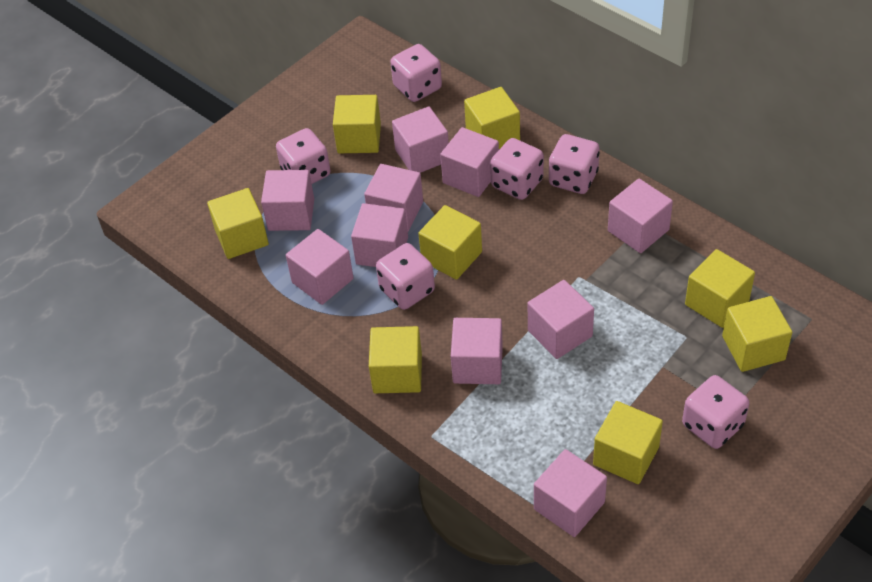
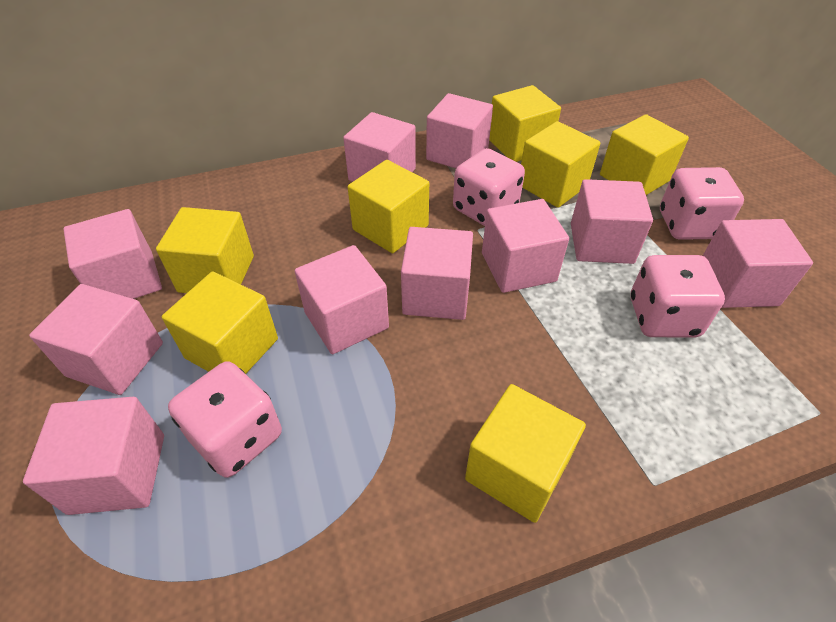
pink dice: [276,128,331,184] [376,243,435,310] [390,44,442,102] [490,138,544,200] [549,134,600,194] [682,375,749,449] = 6 -> [168,361,282,478] [453,148,525,226] [631,255,725,337] [660,167,744,240] = 4
yellow cube: [207,188,269,259] [333,95,381,153] [369,326,422,393] [418,205,482,280] [464,87,520,149] [593,401,663,484] [685,249,755,328] [722,296,792,372] = 8 -> [156,207,254,293] [162,271,278,374] [348,160,429,253] [465,384,586,523] [489,85,561,162] [521,121,600,208] [600,114,689,195] = 7

